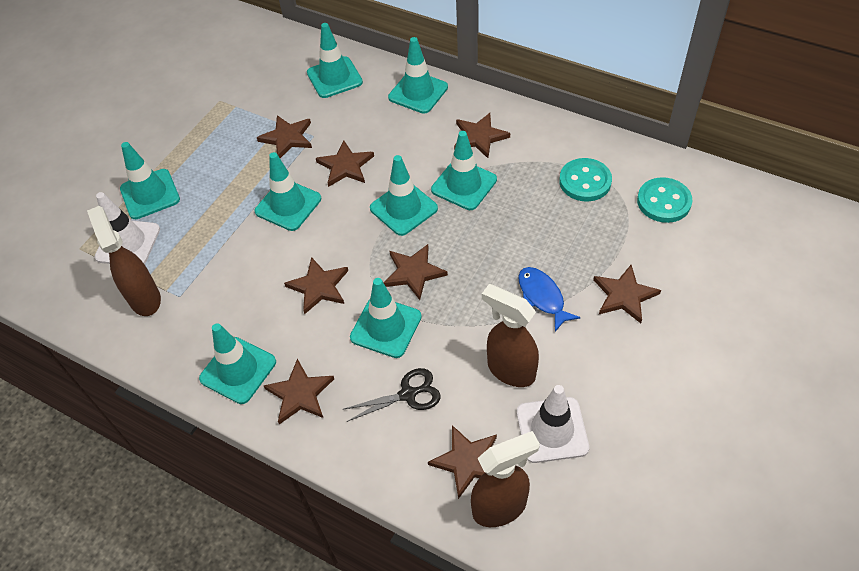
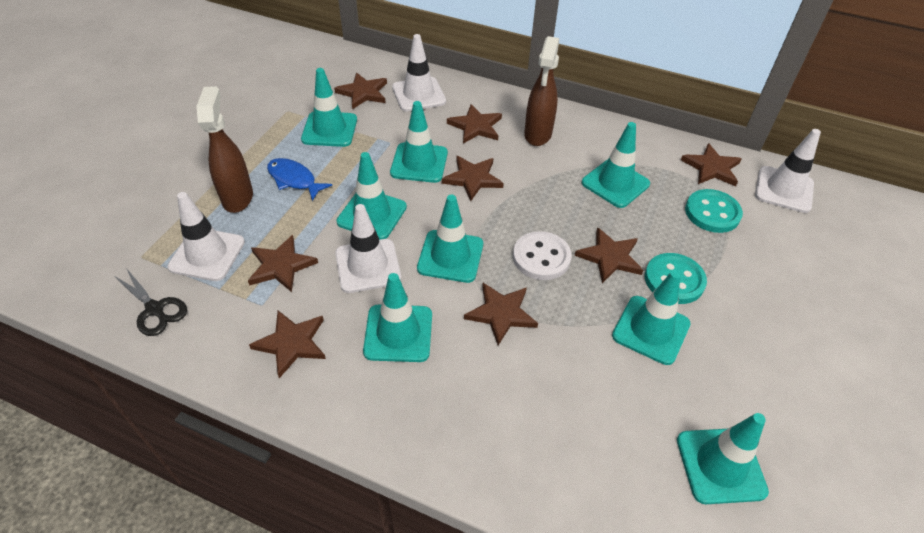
brown spray bottle: [87,206,161,316] [471,431,540,527] [482,284,539,387] = 3 -> [196,86,253,213] [524,36,559,146] = 2
white button: none = 0 -> [513,231,572,280] = 1
white traffic cone: [95,192,160,264] [517,385,589,463] = 2 -> [167,192,245,281] [335,204,401,293] [392,34,446,111] [755,129,821,213] = 4

